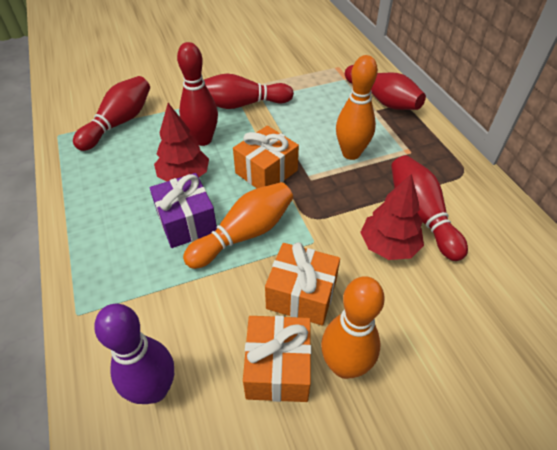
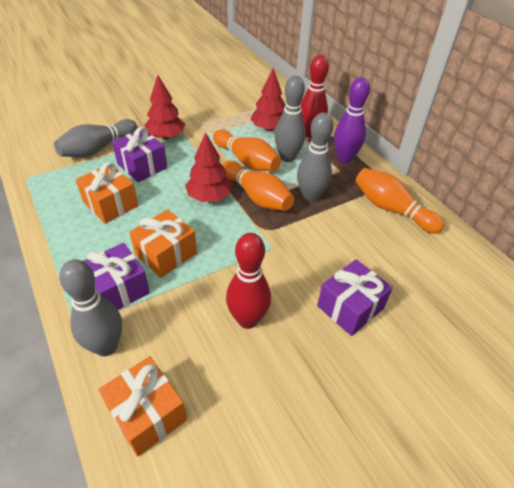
grey bowling pin: none = 0 -> [54,119,138,157] [59,259,122,356] [274,76,306,162] [297,113,333,203] = 4
purple gift: [150,173,217,248] = 1 -> [83,243,150,310] [112,127,167,182] [317,259,393,336] = 3
red bowling pin: [73,76,150,151] [177,42,218,146] [204,73,294,109] [345,65,426,110] [391,155,468,261] = 5 -> [226,233,271,329] [301,55,329,138] = 2
red tree: [154,103,209,181] [360,174,424,260] = 2 -> [145,75,185,139] [185,132,232,202] [250,68,286,131] = 3

